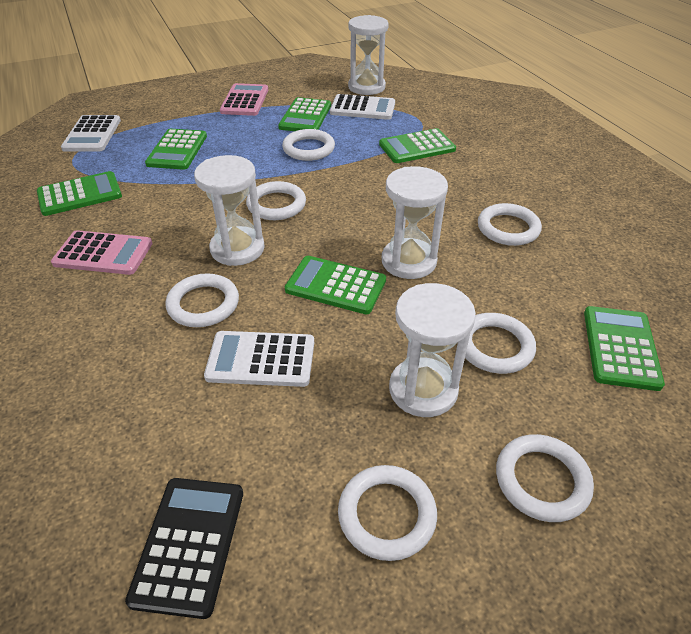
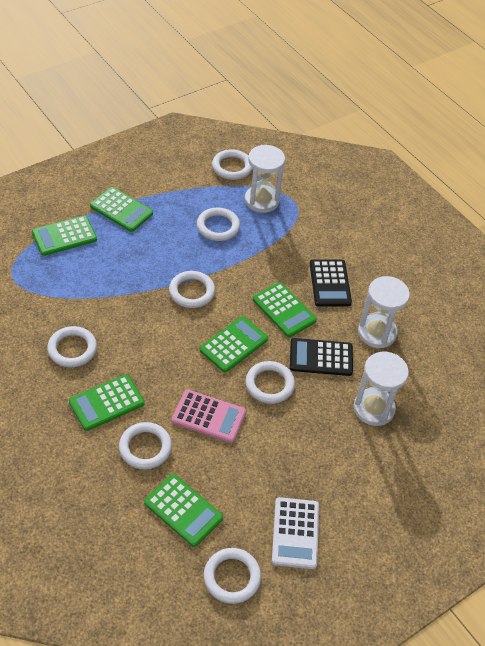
black calculator: [125,478,243,619] = 1 -> [290,338,353,376] [310,260,352,306] = 2
pink calculator: [51,230,153,275] [220,83,268,116] = 2 -> [172,390,246,443] = 1
white calculator: [61,115,121,152] [204,331,314,387] [330,94,395,120] = 3 -> [272,497,319,569] = 1
white hourglass: [194,155,265,266] [348,15,389,95] [382,166,448,279] [389,283,476,417] = 4 -> [245,145,285,213] [354,352,409,426] [358,276,410,348] = 3

